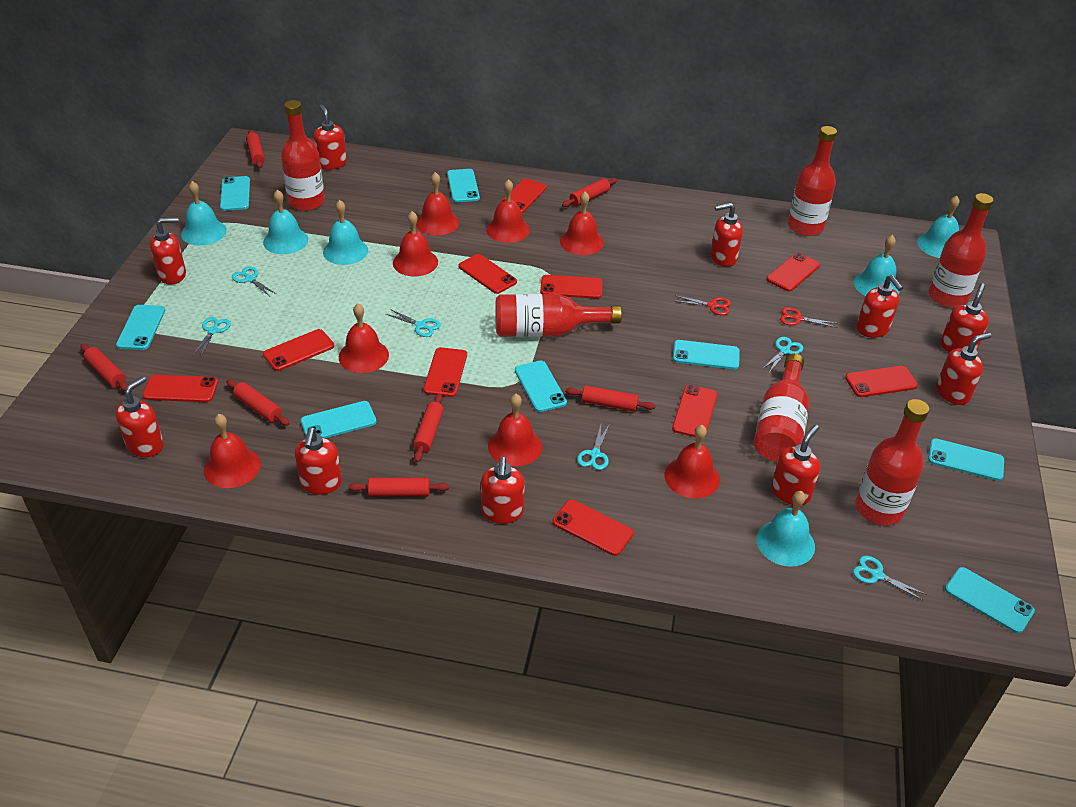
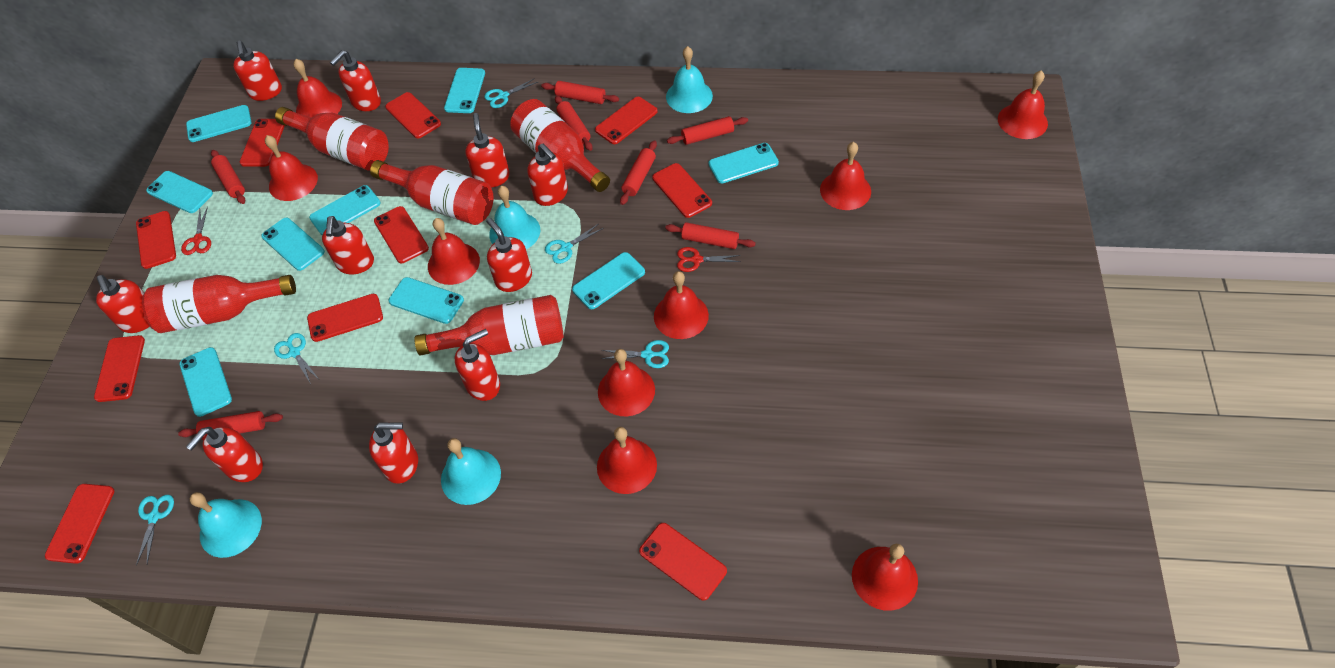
red bell: [204,414,261,488] [339,303,389,373] [393,211,438,276] [416,172,459,235] [486,179,530,243] [488,394,542,467] [560,192,604,255] [665,425,720,498] = 8 -> [265,135,318,201] [293,59,342,118] [428,218,480,285] [597,427,657,494] [598,349,655,416] [654,271,709,339] [820,142,871,210] [852,544,918,611] [998,70,1048,139] = 9
red bottle: [281,100,325,211] [495,294,622,337] [754,353,809,462] [788,126,837,236] [855,399,929,525] [929,193,993,308] = 6 -> [142,275,296,333] [275,107,389,171] [370,160,494,225] [414,295,564,355] [510,99,610,192] = 5
turquoise bell: [181,181,227,246] [263,190,308,254] [323,200,368,265] [756,491,815,567] [854,235,900,296] [917,196,960,258] = 6 -> [190,492,262,558] [441,438,501,505] [489,186,540,249] [666,46,713,113] = 4
turquoise phone: [116,305,165,350] [220,176,250,211] [301,401,376,438] [447,169,480,202] [515,361,567,412] [673,340,740,369] [928,438,1004,481] [945,567,1035,633] = 8 -> [146,171,213,213] [179,347,232,417] [186,105,251,142] [261,218,325,271] [309,185,381,235] [388,277,464,324] [444,68,485,113] [572,252,645,309] [709,143,779,183] = 9
turquoise scissors: [192,317,231,356] [232,266,276,296] [386,309,441,337] [577,425,609,470] [762,337,803,373] [853,556,927,601] = 6 -> [136,495,174,566] [274,333,318,384] [484,78,538,108] [545,224,604,264] [601,340,669,368] = 5

